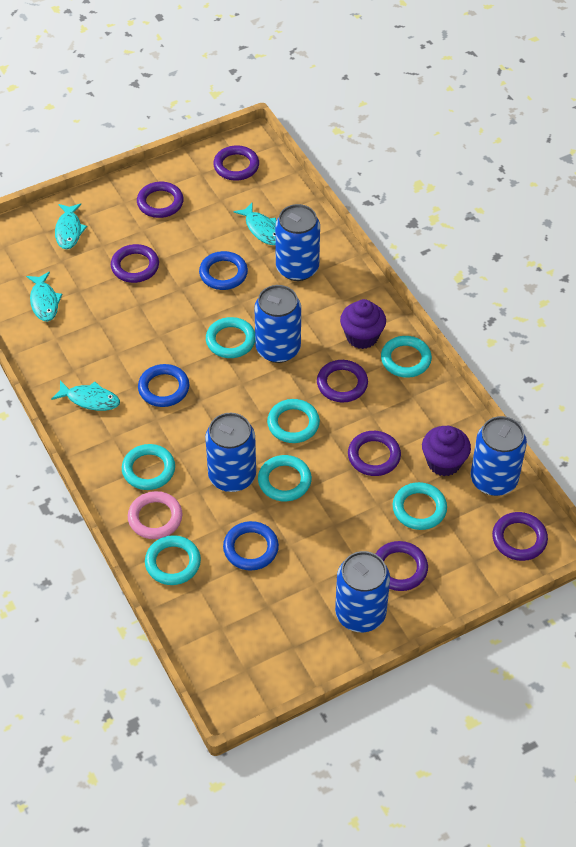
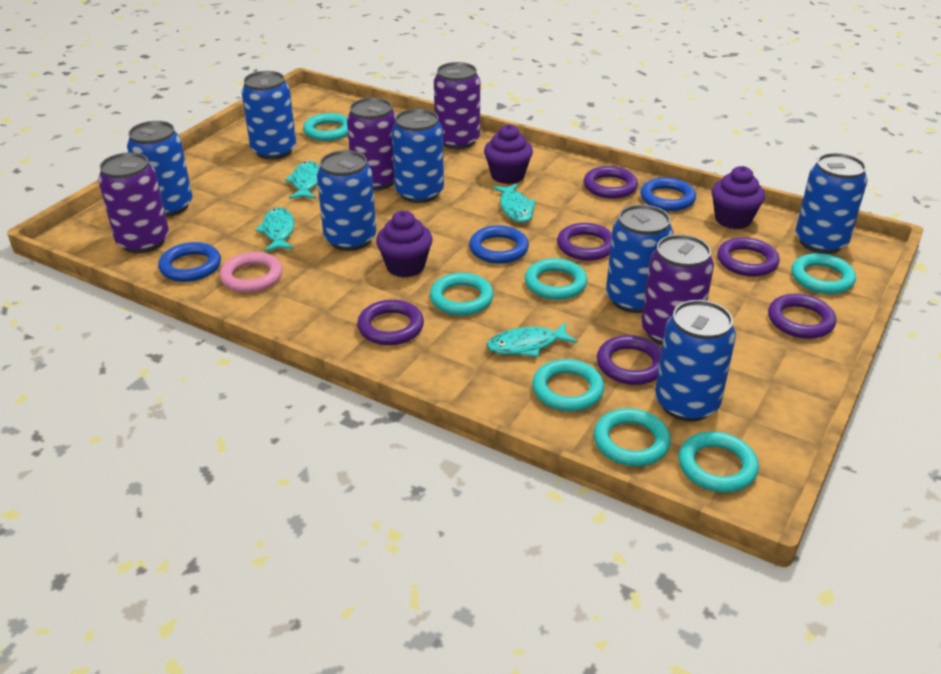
blue can: [205,413,256,492] [254,285,301,363] [275,204,320,281] [335,551,390,632] [470,416,527,496] = 5 -> [127,121,193,217] [241,71,296,160] [317,150,376,251] [392,109,444,203] [606,205,674,313] [655,300,736,421] [795,153,867,254] = 7
purple can: none = 0 -> [98,152,169,253] [347,98,396,190] [434,62,480,149] [641,234,714,345] = 4
purple cupcake: [340,299,386,349] [422,426,471,476] = 2 -> [376,211,433,277] [484,124,533,184] [712,166,765,229] = 3
purple ring: [111,244,159,283] [137,182,184,218] [213,145,259,181] [317,360,368,402] [348,431,401,476] [376,541,428,591] [492,512,548,561] = 7 -> [357,300,424,345] [557,223,612,261] [584,166,638,199] [597,335,662,385] [717,237,780,277] [768,294,836,339] = 6

